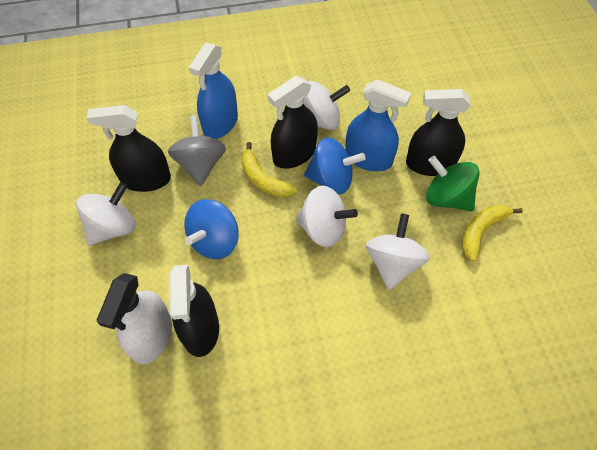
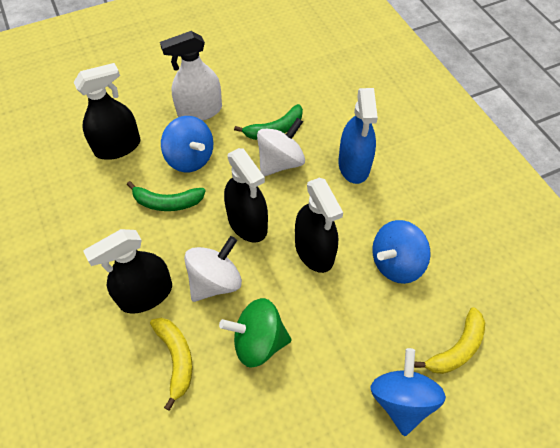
blue spinning top: [184,199,239,259] [304,138,366,194] = 2 -> [161,116,213,172] [371,348,446,436] [372,220,430,284] = 3
blue spray bottle: [189,43,238,139] [345,80,411,171] = 2 -> [338,88,378,184] = 1
green banana: none = 0 -> [127,181,206,211] [234,104,303,140] = 2
grey spinning top: [168,115,226,186] = 1 -> none = 0
white spinning top: [76,182,135,246] [295,186,358,247] [304,81,350,130] [366,213,430,290] = 4 -> [184,236,242,302] [257,118,305,177] = 2

